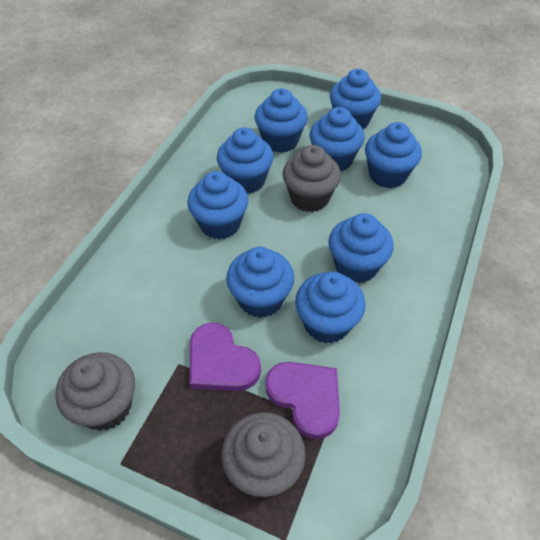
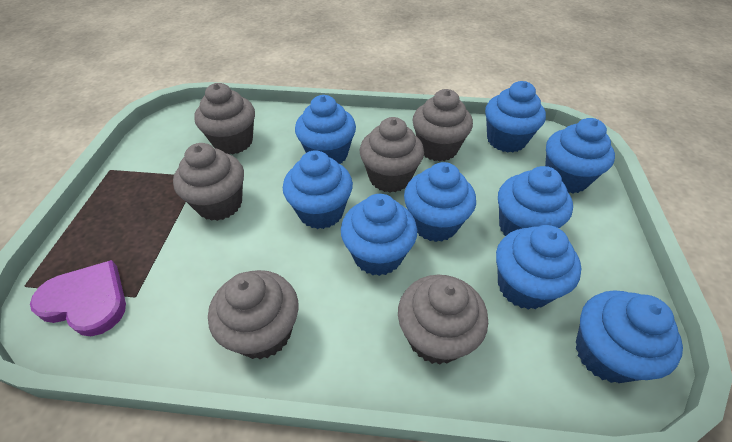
grey cupcake: [55,352,135,431] [221,412,306,497] [282,145,341,212] = 3 -> [173,143,244,221] [195,83,255,154] [208,270,298,359] [360,117,424,193] [398,275,488,365] [412,89,473,162] = 6
purple heart: [190,322,261,391] [265,362,340,439] = 2 -> [30,260,126,336] = 1

